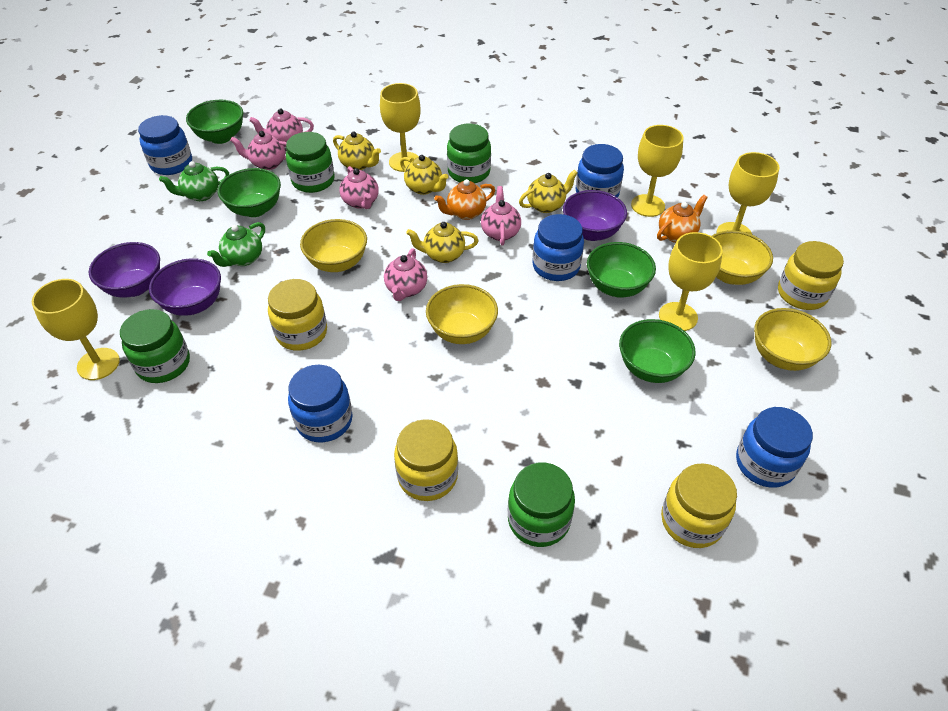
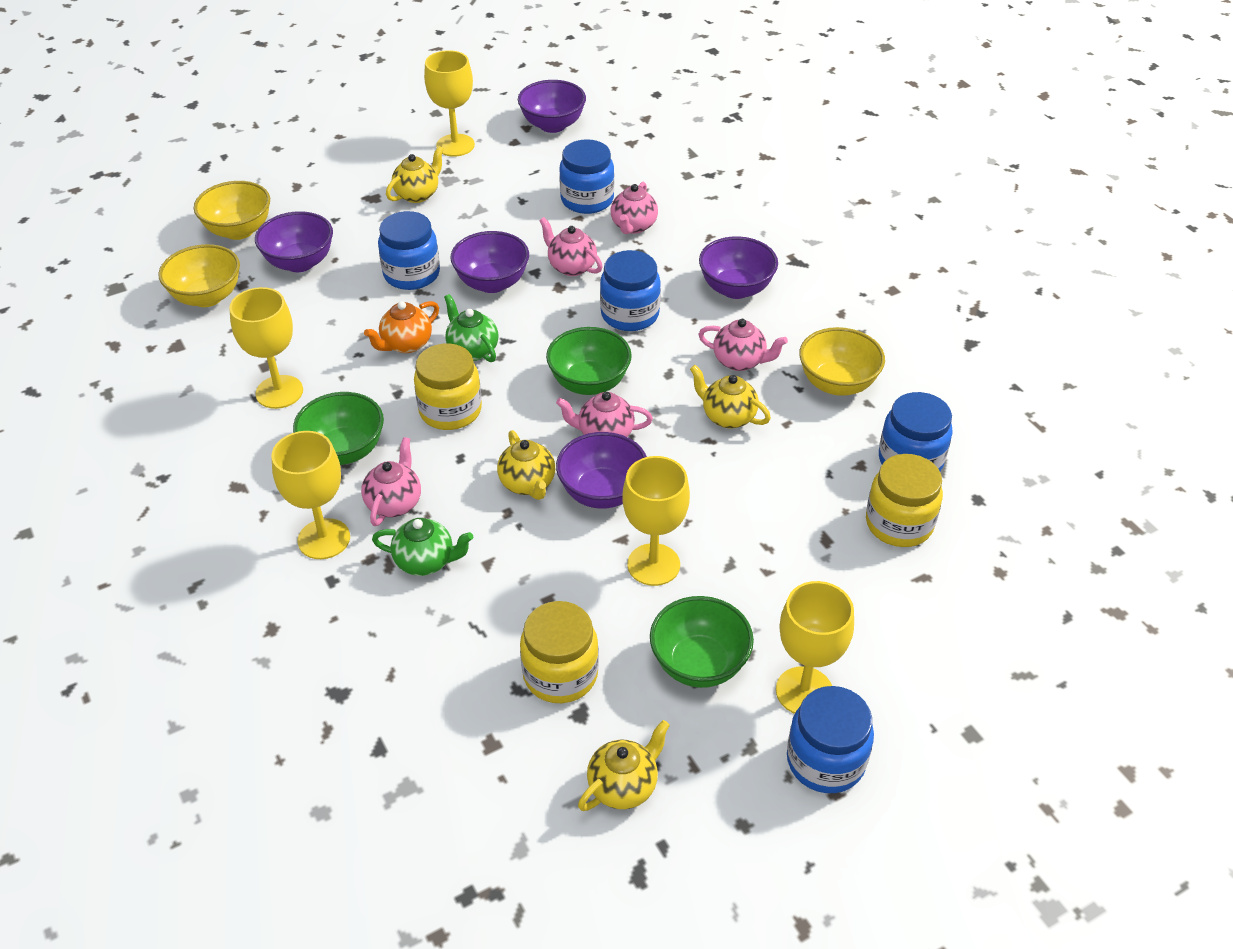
green bowl: [186,100,243,144] [217,168,281,217] [587,242,656,298] [619,319,696,383] = 4 -> [293,392,384,465] [546,327,632,395] [650,596,754,688] = 3
green jar: [120,309,190,383] [286,132,334,193] [447,124,491,183] [508,462,575,547] = 4 -> none = 0
orange teapot: [434,179,495,220] [657,195,708,243] = 2 -> [364,301,439,353] = 1
purple bowl: [89,242,160,298] [149,258,221,316] [563,190,627,241] = 3 -> [255,211,333,272] [450,231,529,293] [518,80,586,133] [556,432,647,509] [699,236,778,299] = 5
yellow bowl: [300,219,367,272] [426,284,498,344] [712,230,773,285] [754,308,831,371] = 4 -> [158,244,240,307] [194,181,270,240] [799,327,885,396] = 3
yellow jar: [268,279,327,351] [394,419,458,501] [661,463,737,548] [778,241,844,310] = 4 -> [414,343,482,430] [520,601,599,703] [866,454,943,547] = 3

